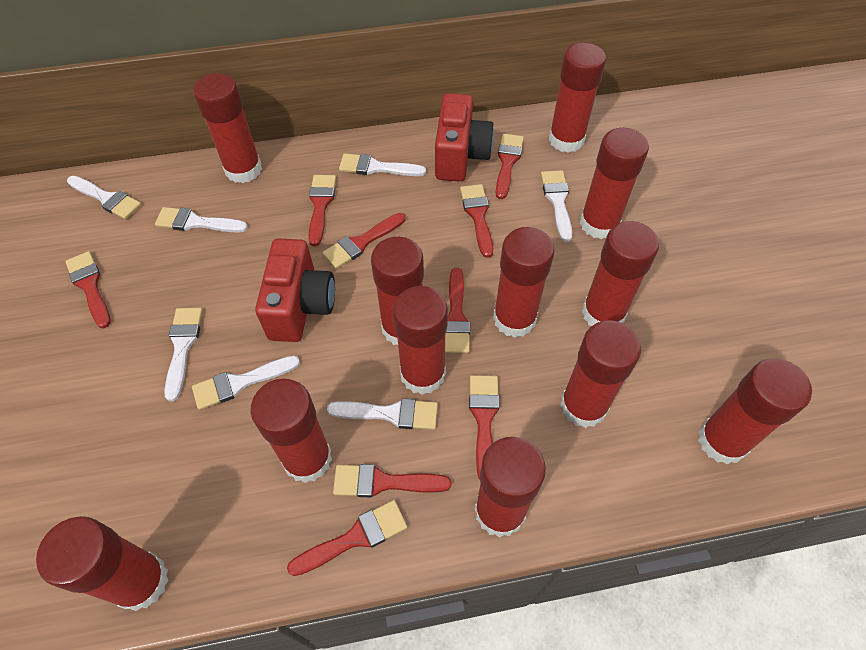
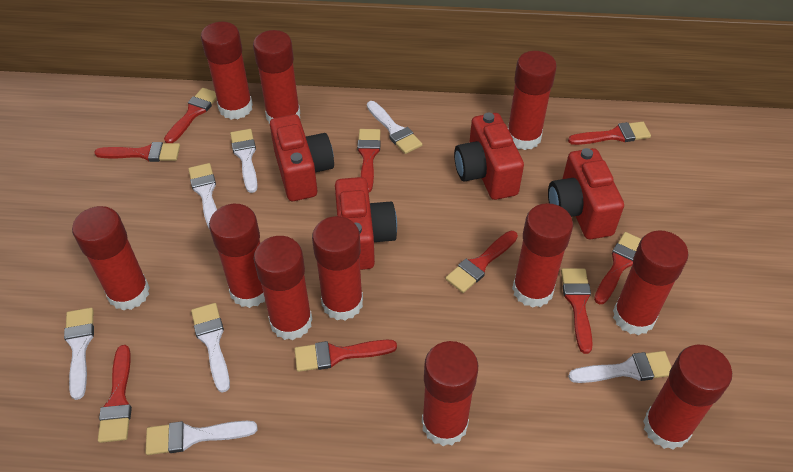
red camera: [255,238,335,342] [435,93,494,182] = 2 -> [270,114,334,201] [335,177,397,270] [454,113,524,200] [548,148,624,239] = 4
red glue stick: [36,516,169,611] [193,73,262,183] [250,379,332,483] [371,237,424,345] [392,286,448,395] [475,437,546,538] [493,227,555,338] [549,43,606,153] [560,320,641,428] [580,128,649,239] [582,221,659,326] [698,358,812,464] = 12 -> [72,206,150,310] [201,22,253,120] [209,204,265,308] [253,30,301,124] [254,236,313,340] [312,216,363,321] [422,341,478,446] [508,51,557,150] [512,203,573,308] [613,230,688,335] [643,345,732,450] = 11

